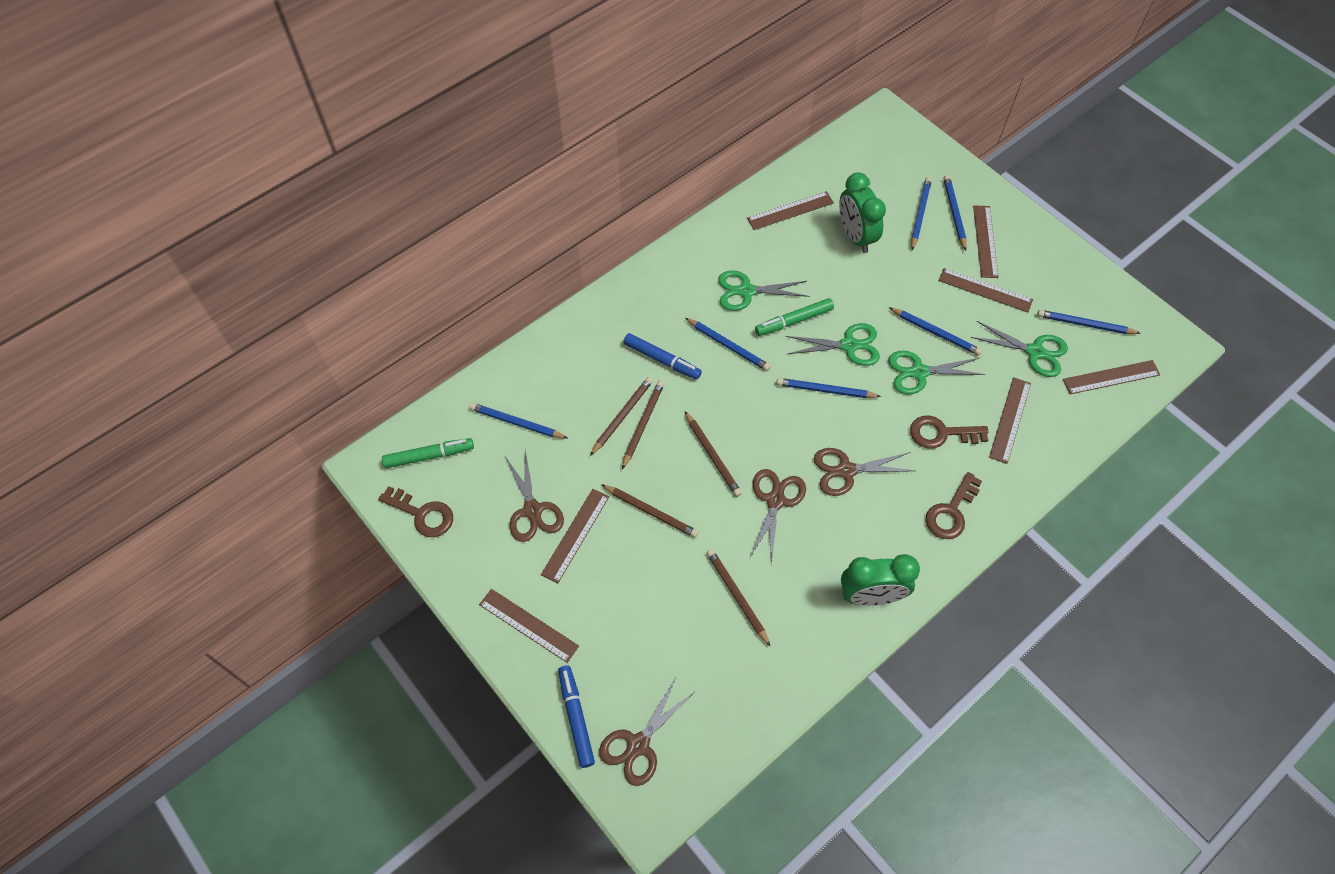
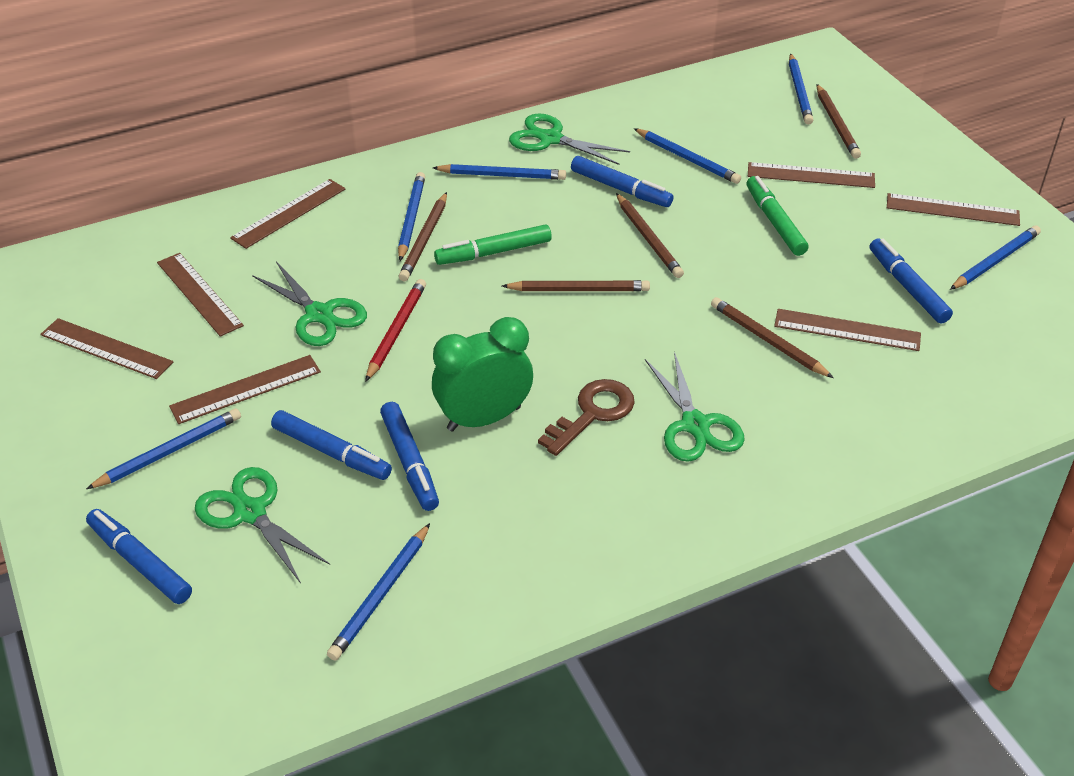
blue marker: [558,665,595,768] [623,333,702,380] = 2 -> [86,509,192,604] [271,410,392,480] [380,402,439,511] [571,156,673,207] [870,238,953,323] = 5
brown key: [378,486,453,537] [910,415,989,449] [925,472,982,539] = 3 -> [538,379,635,456] = 1
brown scissors: [505,450,564,542] [599,678,694,786] [749,469,806,565] [814,448,915,496] = 4 -> none = 0
green clock: [839,172,886,253] [841,554,920,606] = 2 -> [432,317,533,432] = 1
red pencil: none = 0 -> [365,279,426,382] = 1

